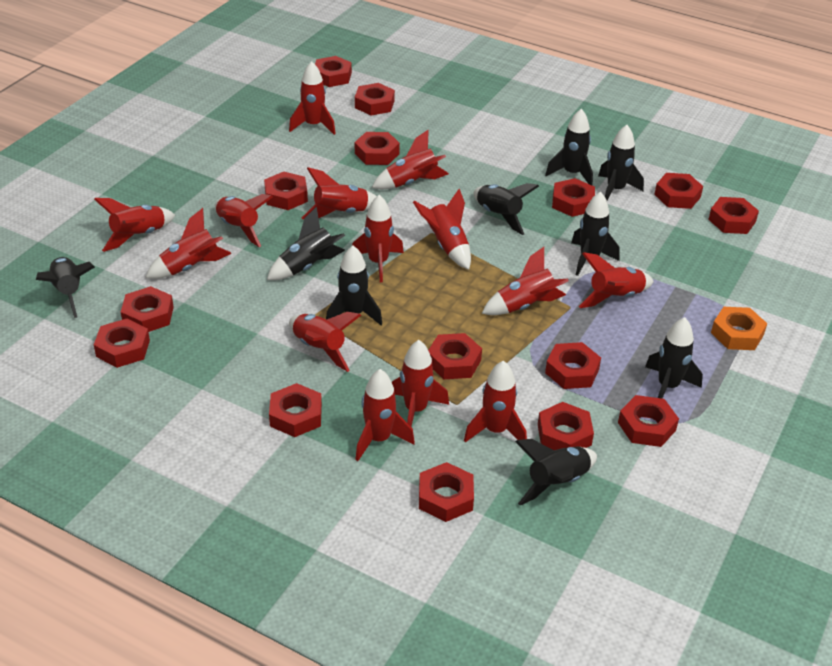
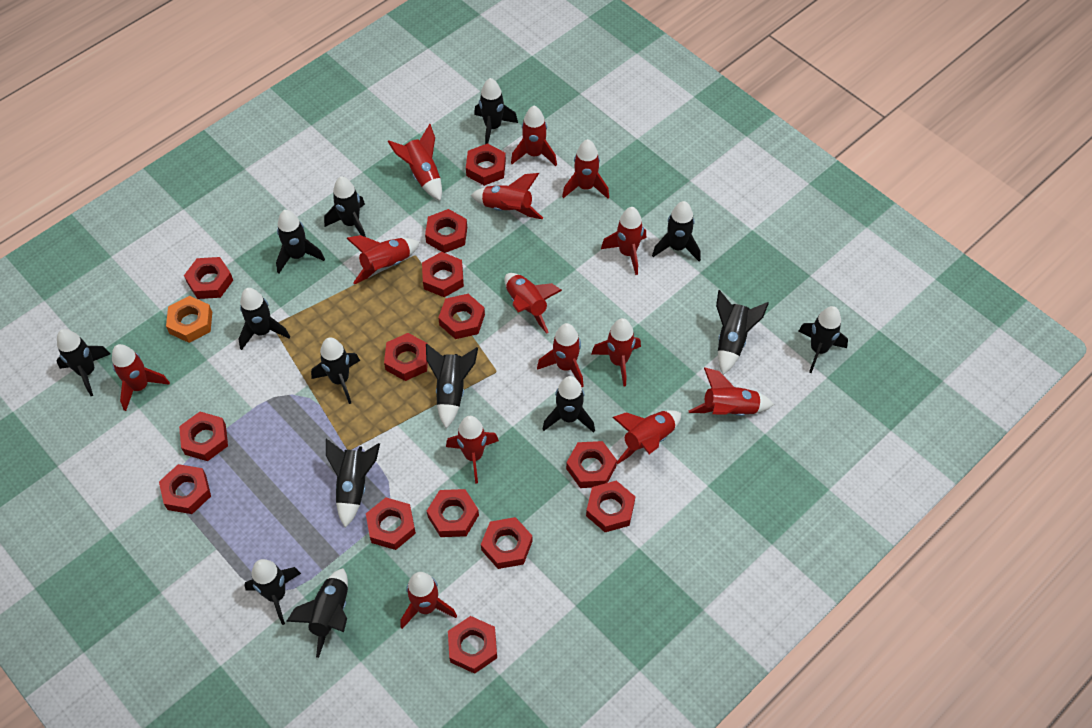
black rocket: [36,257,95,318] [267,207,345,280] [326,246,382,325] [474,183,539,235] [515,439,597,506] [545,108,593,185] [571,192,620,276] [598,125,644,201] [645,317,703,399] = 9 -> [57,329,110,396] [238,288,290,350] [244,559,301,625] [276,210,325,274] [286,568,348,658] [311,337,360,404] [324,176,366,237] [326,439,380,528] [426,344,478,428] [474,78,518,144] [543,376,595,433] [652,201,701,262] [716,290,769,375] [798,306,848,373] = 14
red nut: [94,318,150,368] [121,286,174,332] [264,172,308,210] [269,383,322,437] [315,56,352,87] [355,83,395,115] [355,132,400,165] [419,462,474,522] [428,333,482,379] [538,402,594,451] [545,342,601,389] [552,178,595,217] [618,395,679,447] [654,173,703,209] [708,197,759,234] = 15 -> [159,464,211,514] [179,412,228,461] [184,257,233,299] [366,497,416,550] [384,333,428,381] [422,252,464,297] [425,209,467,253] [427,489,479,537] [438,294,485,339] [448,616,497,674] [466,143,506,186] [481,517,532,569] [566,441,617,488] [586,481,636,532] = 14

